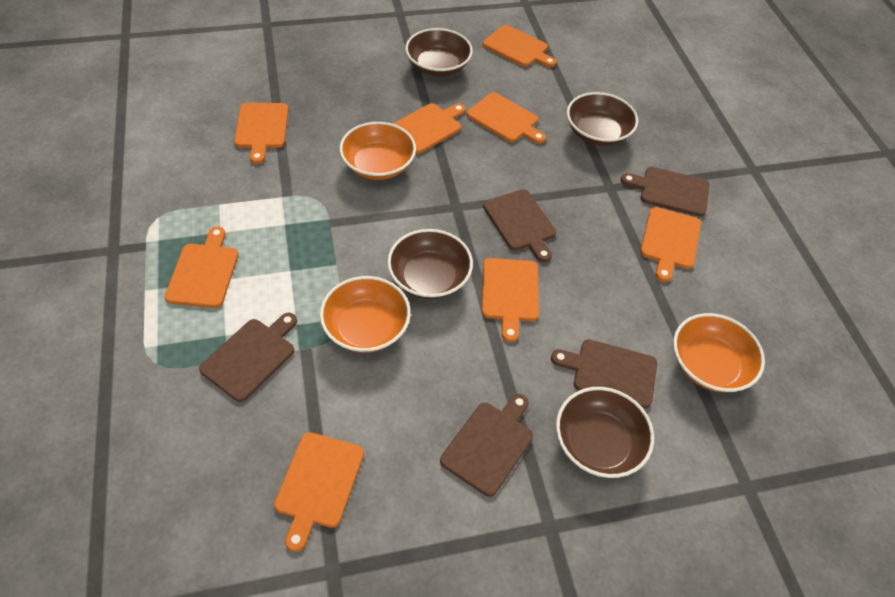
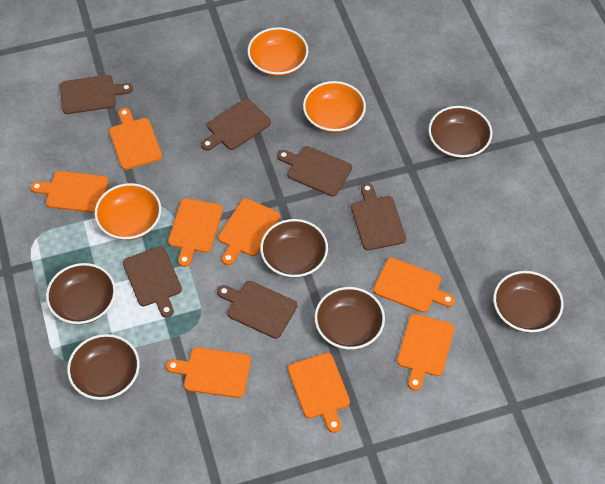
brown bowl: [387,229,473,299] [405,28,473,76] [556,387,654,478] [567,92,638,146] = 4 -> [46,263,116,324] [67,334,140,400] [260,219,328,278] [315,287,385,349] [428,106,493,159] [493,271,563,333] = 6
brown cutting board: [199,313,297,402] [440,394,533,497] [483,189,556,262] [551,339,657,409] [621,167,709,217] = 5 -> [60,75,133,114] [123,246,182,318] [201,99,271,151] [217,281,297,339] [277,146,352,196] [351,183,406,250] = 6

